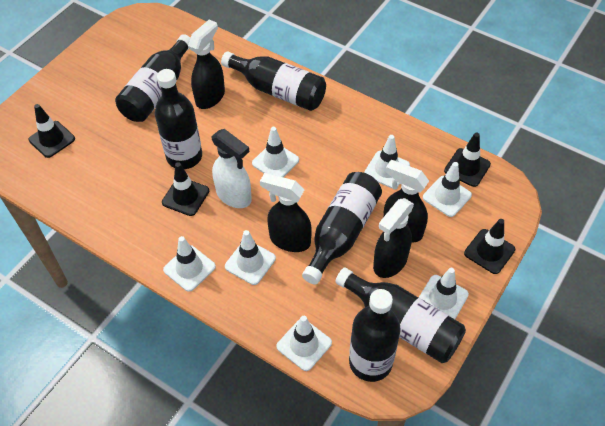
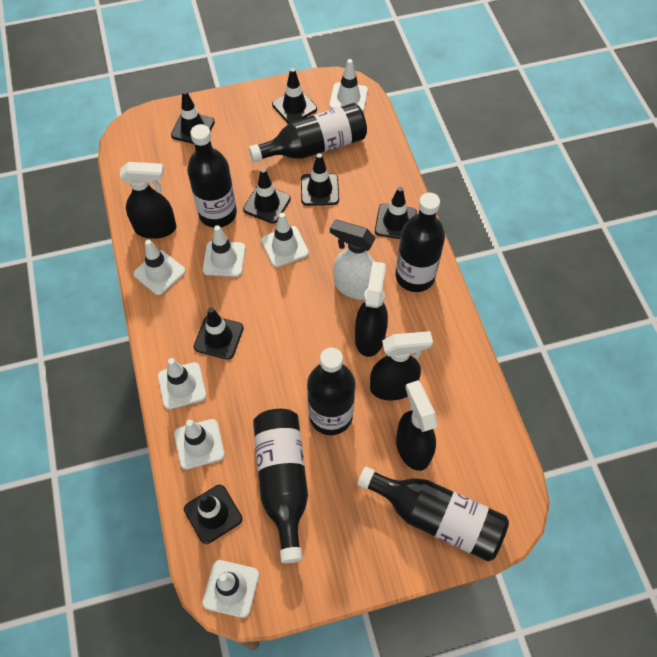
black traffic cone: [28,104,75,158] [162,162,209,216] [444,132,491,187] [464,219,515,274] = 4 -> [171,90,215,144] [184,485,243,544] [194,307,244,360] [243,168,291,224] [272,68,317,124] [301,153,339,206] [375,187,417,239] = 7

